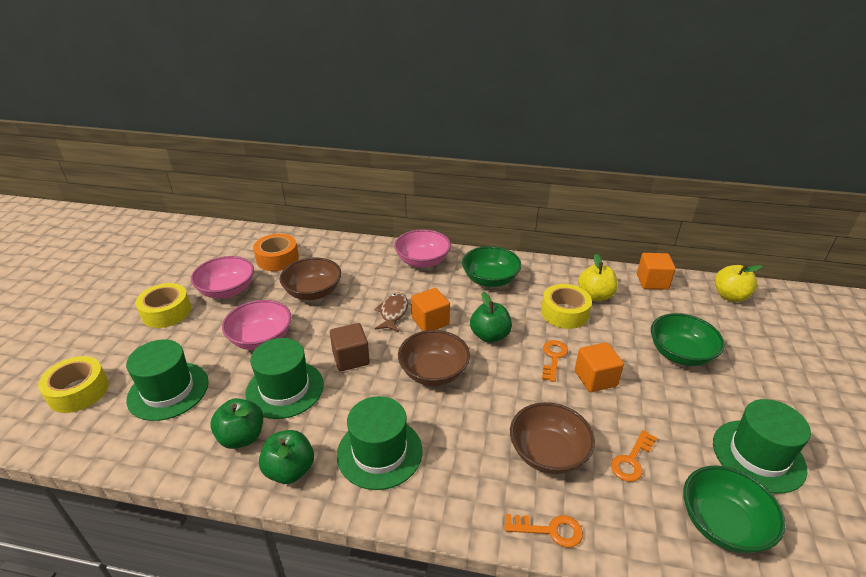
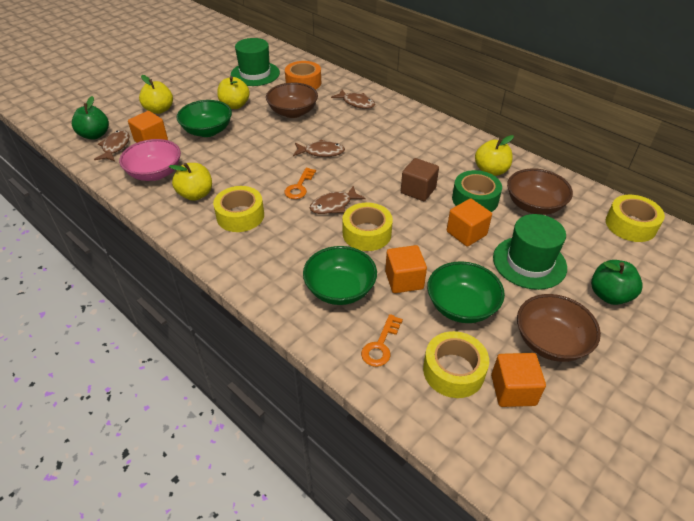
brown fish: [374,293,408,332] = 1 -> [94,130,130,161] [293,139,345,157] [310,186,366,214] [331,89,375,109] = 4
green apple: [210,398,263,449] [259,430,314,484] [470,292,512,343] = 3 -> [72,96,109,140] [591,260,643,305] = 2
green hat: [126,340,209,421] [245,338,324,419] [337,396,423,490] [713,399,811,494] = 4 -> [231,38,280,86] [493,214,567,290] = 2
green tape: none = 0 -> [452,170,502,212] = 1
orange cube: [411,288,450,331] [575,342,624,392] [637,253,676,290] = 3 -> [128,111,168,143] [385,245,427,293] [447,198,492,247] [491,353,546,407] = 4
orange key: [504,514,583,548] [542,340,568,382] [611,430,657,482] = 3 -> [284,168,316,199] [361,314,403,367] = 2
pink bowl: [191,256,254,298] [222,300,292,350] [394,229,451,268] = 3 -> [119,139,181,181] = 1
yellow apple: [578,254,618,301] [715,265,763,302] = 2 -> [139,75,173,114] [169,163,212,201] [217,76,250,109] [475,135,514,176] = 4
yellow tape: [38,356,109,413] [135,283,191,328] [541,284,592,329] = 3 -> [213,186,264,232] [342,203,393,251] [423,331,489,398] [606,195,665,242] = 4

